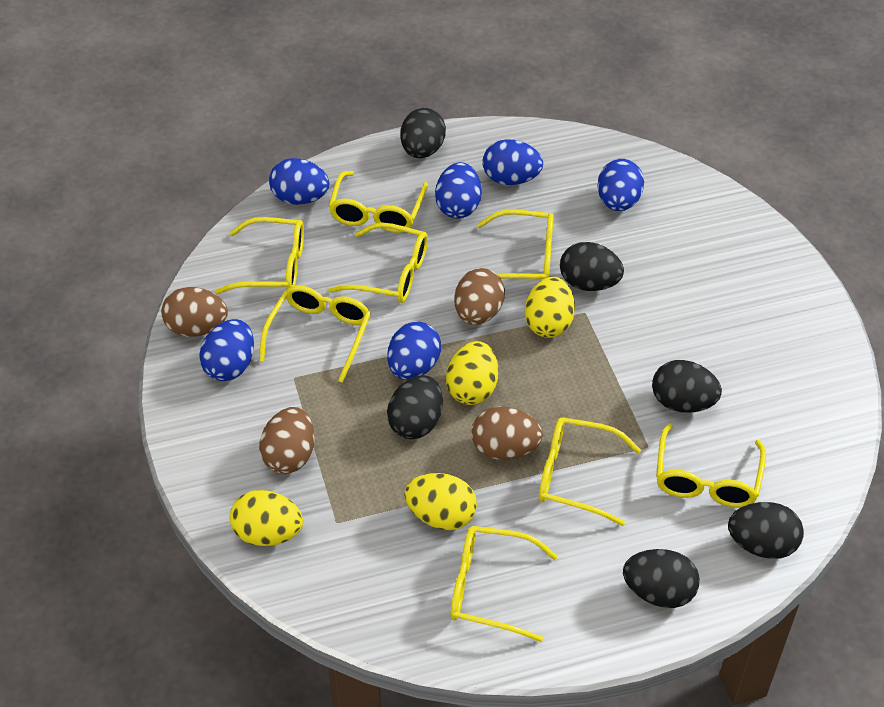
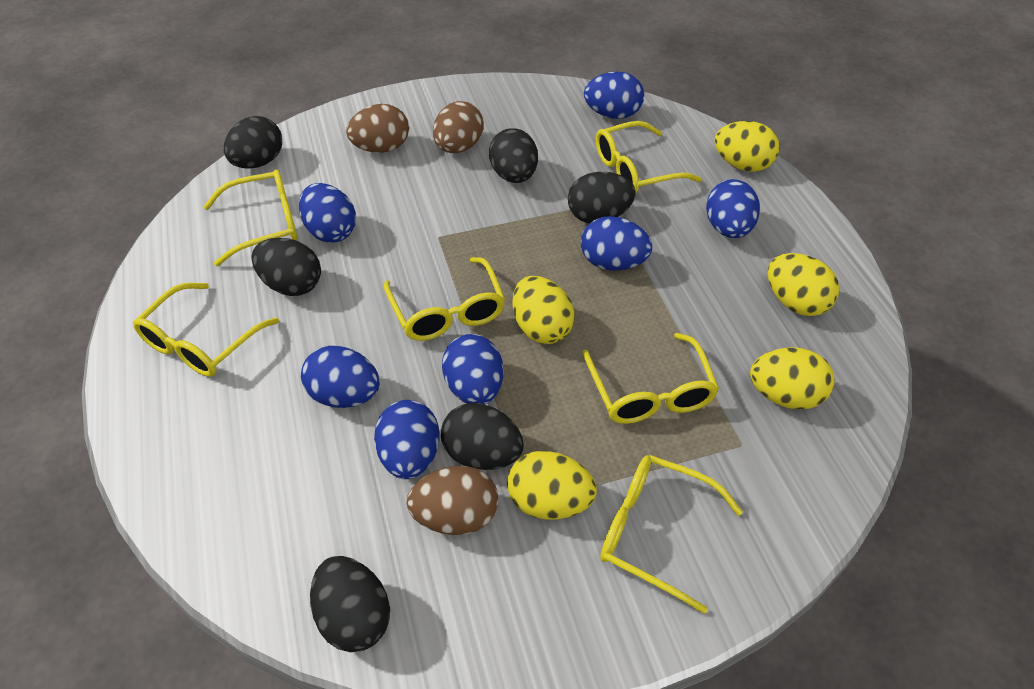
blue egg: [199,319,254,381] [269,158,330,205] [387,321,441,380] [435,162,482,219] [483,139,543,185] [598,159,644,211] = 6 -> [299,183,356,243] [301,346,380,408] [374,400,439,479] [442,334,503,405] [581,216,652,271] [584,72,644,119] [706,179,760,238] = 7
brown egg: [161,287,228,337] [259,407,315,474] [454,268,505,325] [472,407,543,460] = 4 -> [346,104,409,153] [406,466,498,535] [433,101,484,153] = 3
yellow egg: [230,490,303,546] [404,473,477,530] [446,341,498,405] [525,277,575,338] = 4 -> [507,451,597,520] [512,276,574,344] [714,121,780,172] [750,347,835,409] [767,253,840,316] = 5
yellow glasses: [215,217,304,294] [259,285,371,383] [328,222,428,303] [329,171,428,233] [451,526,558,642] [477,210,554,279] [539,417,641,526] [656,424,766,508] = 8 -> [133,283,279,377] [203,170,298,266] [384,257,505,341] [583,333,719,424] [596,121,702,193] [600,455,743,614] = 6

